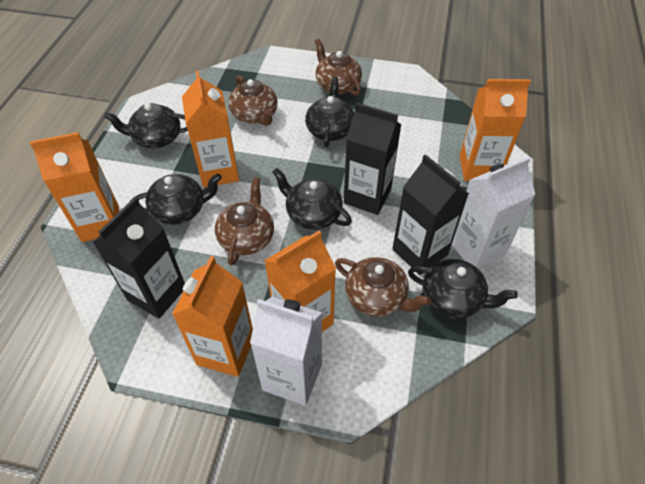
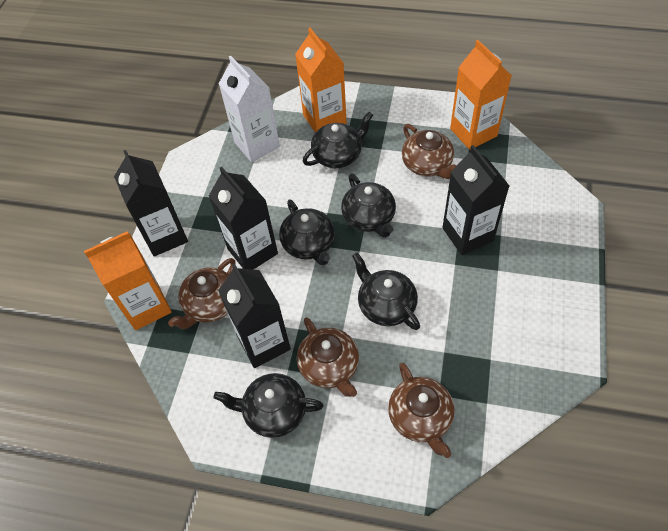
black carton: [93,197,185,319] [344,102,401,215] [392,154,469,275] = 3 -> [114,150,188,256] [209,167,278,270] [218,263,291,368] [442,145,509,255] = 4
orange carton: [30,132,119,242] [172,256,253,377] [182,71,239,188] [264,230,336,332] [460,79,531,181] = 5 -> [84,231,172,330] [295,28,347,133] [450,40,512,150] = 3
white carton: [250,297,322,406] [452,157,535,269] = 2 -> [219,55,280,162] = 1

